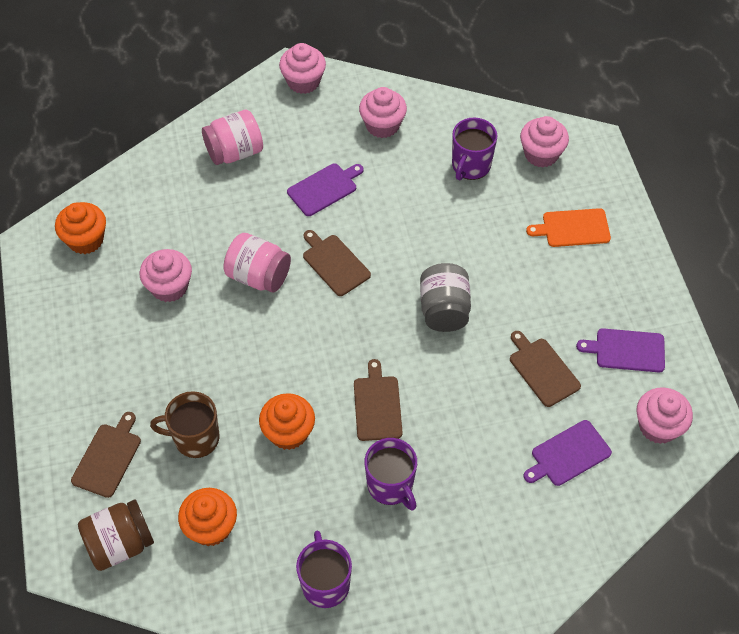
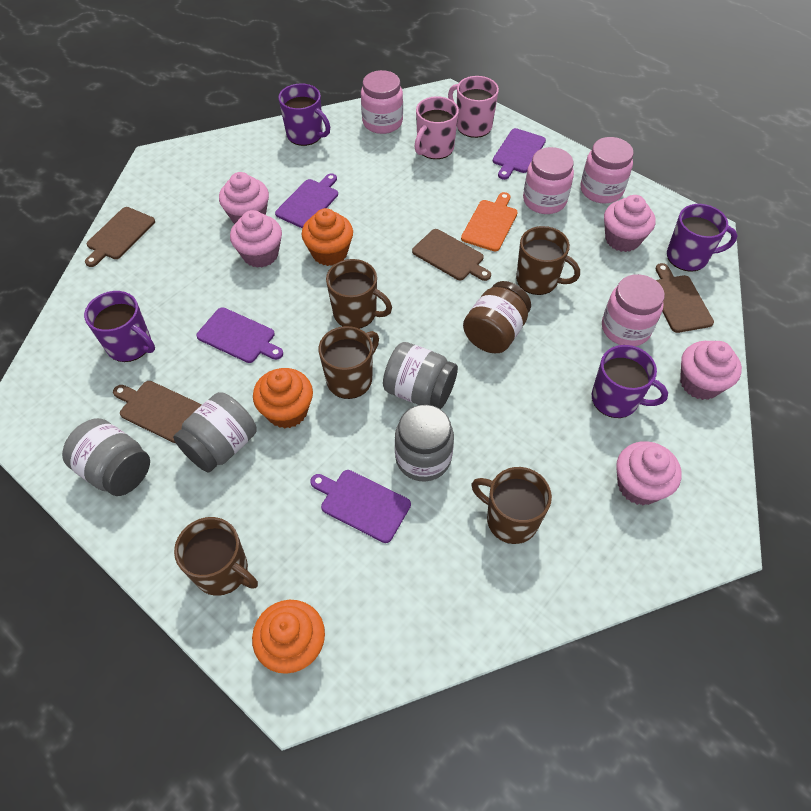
brown mug: [150,391,219,458] = 1 -> [174,517,258,596] [319,326,379,399] [326,259,392,329] [471,467,552,544] [516,226,580,295] = 5
grey jar: [420,263,471,332] = 1 -> [62,418,150,496] [173,392,256,473] [383,342,458,409] [395,404,454,481] = 4
pink jar: [202,110,263,165] [223,233,291,293] = 2 -> [361,70,403,134] [523,147,574,214] [580,137,634,203] [602,274,665,346] = 4
pink mug: none = 0 -> [414,96,459,159] [448,76,499,138] = 2
purple cutting board: [287,163,363,216] [524,420,612,486] [576,328,665,372] = 3 -> [196,307,283,363] [275,173,338,228] [310,470,411,543] [493,128,546,180] = 4
purple mug: [296,531,352,608] [365,438,417,510] [452,118,497,181] = 3 -> [84,291,155,362] [278,83,330,146] [592,345,668,418] [667,204,737,272] = 4

